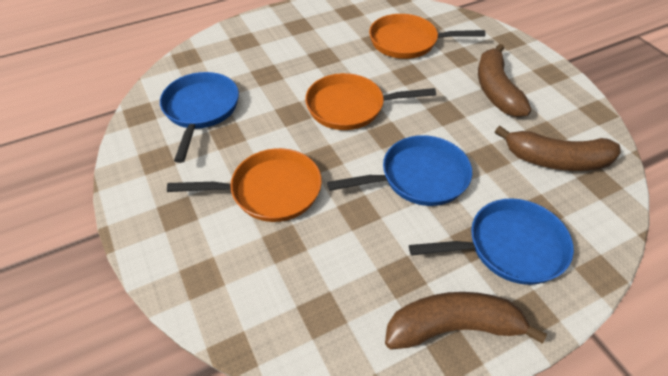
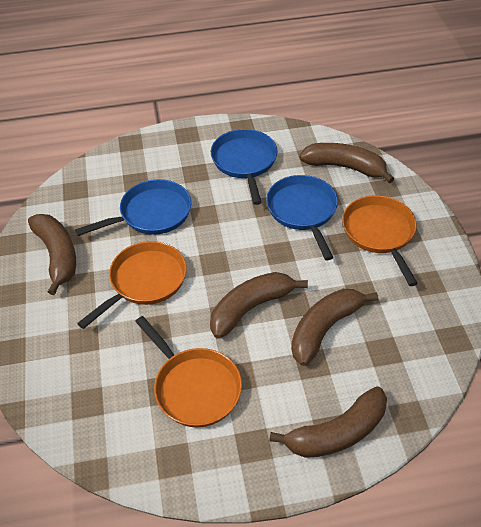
brown banana: [385,292,547,350] [478,44,531,117] [495,126,621,171] = 3 -> [28,214,76,295] [210,272,308,339] [269,386,387,458] [291,289,378,366] [299,143,394,183] = 5

